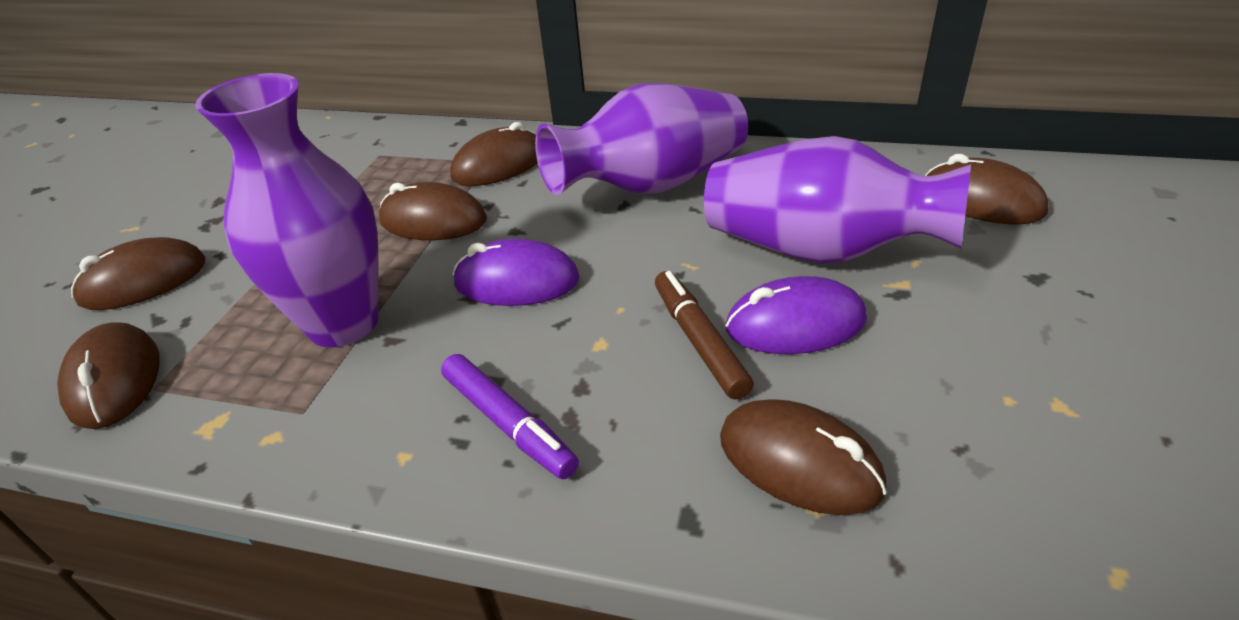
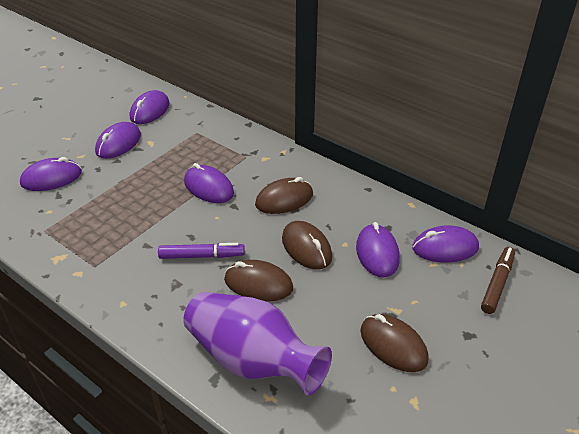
brown mouse: [57,322,160,429] [71,237,206,310] [379,182,487,240] [450,122,538,186] [720,399,887,515] [925,154,1049,225] = 6 -> [224,260,293,301] [255,177,313,214] [282,221,332,270] [360,314,429,372] = 4
purple mouse: [453,239,580,306] [725,276,867,354] = 2 -> [20,157,82,191] [95,122,141,159] [130,90,170,124] [184,163,234,203] [356,222,400,278] [412,226,479,263] = 6
purple vase: [195,73,379,348] [535,83,748,195] [704,136,971,263] = 3 -> [183,292,332,395] = 1

